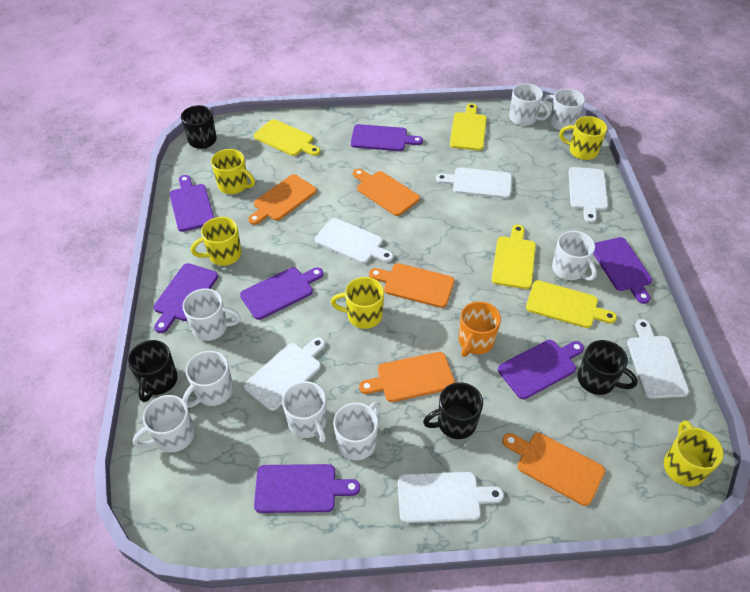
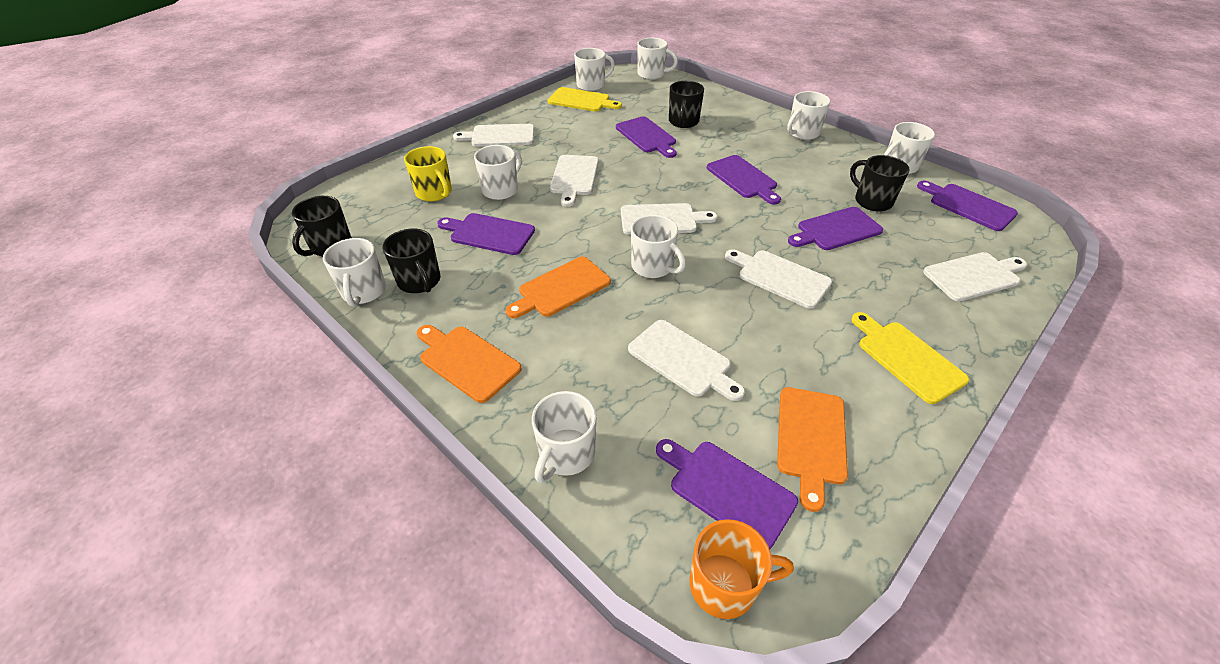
orange cutting board: [248,174,317,225] [353,169,420,216] [359,352,455,402] [369,263,454,308] [502,433,605,506] = 5 -> [417,325,522,403] [506,257,611,318] [777,387,848,512] = 3
purple cutting board: [153,263,218,333] [170,175,214,232] [240,267,324,320] [254,464,360,513] [351,124,423,151] [498,340,584,399] [593,237,652,304] = 7 -> [437,213,535,255] [616,116,677,158] [656,439,798,549] [707,155,781,205] [788,207,883,250] [917,181,1018,231] = 6
yellow cutting board: [254,119,320,156] [450,103,487,151] [492,225,536,289] [526,280,617,328] = 4 -> [548,87,622,112] [851,312,969,404] = 2
yellow mug: [191,217,241,266] [211,149,255,194] [331,277,384,329] [559,116,607,160] [664,420,724,487] = 5 -> [404,146,452,202] = 1

